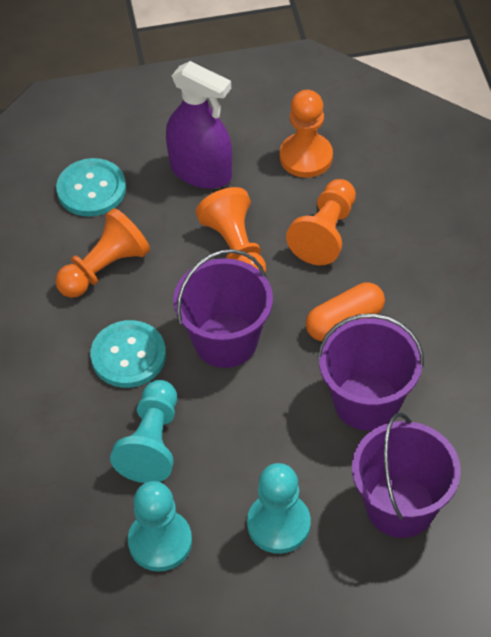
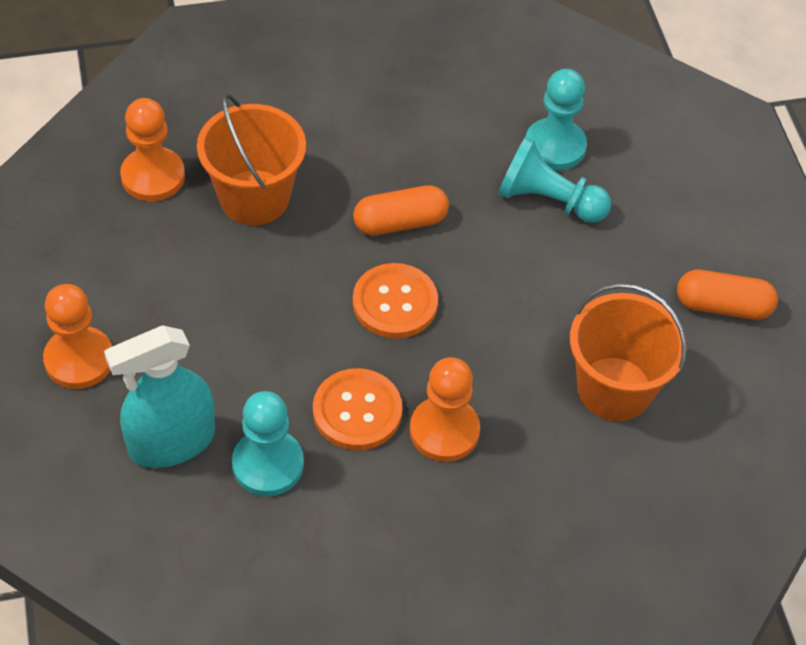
orange bucket: none = 0 -> [197,93,306,225] [570,283,687,421] = 2
orange button: none = 0 -> [313,368,402,450] [353,263,438,339] = 2
orange capsule: [306,283,385,341] = 1 -> [353,185,449,236] [677,270,778,320] = 2
orange pawn: [55,208,150,298] [196,187,266,272] [280,90,333,178] [286,179,356,265] = 4 -> [43,284,112,389] [120,98,185,201] [410,357,480,462] = 3
purple bucket: [173,249,273,368] [317,313,424,430] [352,412,461,538] = 3 -> none = 0
purple spray bottle: [166,61,232,189] = 1 -> none = 0
turquoise button: [56,158,126,217] [90,320,166,388] = 2 -> none = 0
turquoise spray bottle: none = 0 -> [104,326,215,468] = 1

